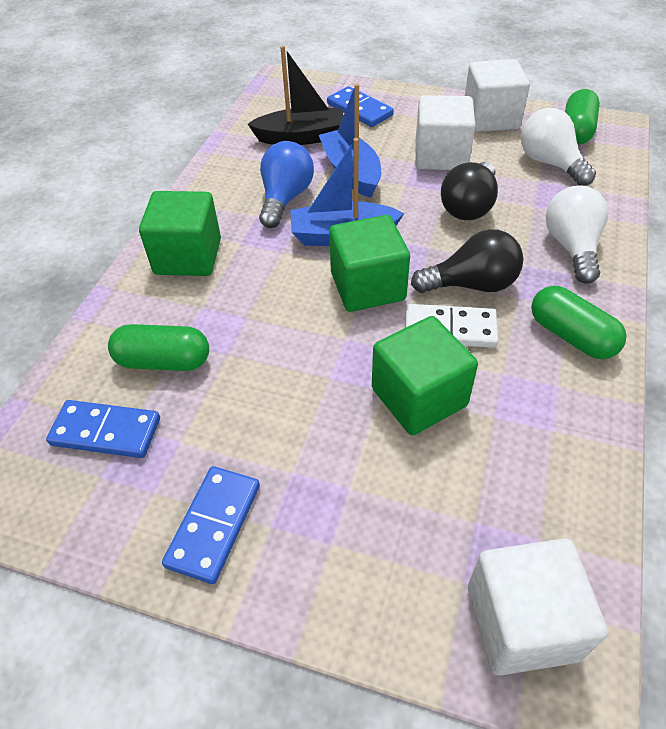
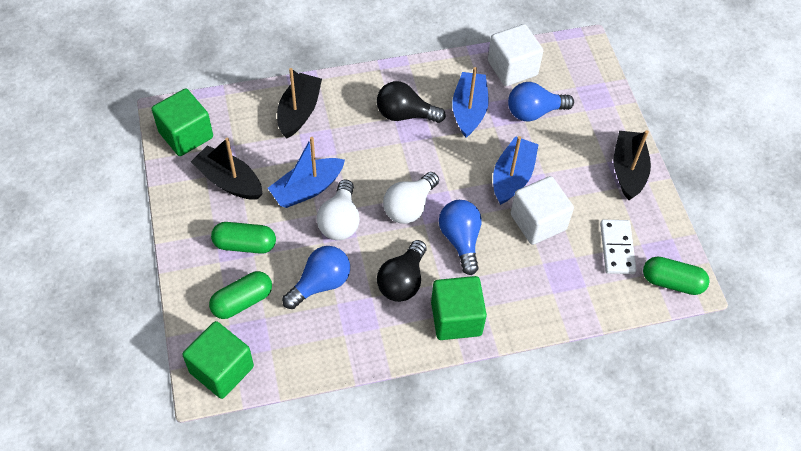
black boat: [248,45,344,145] = 1 -> [191,138,262,200] [277,68,322,138] [613,130,651,200] = 3
blue boat: [290,138,404,246] [319,84,381,198] = 2 -> [268,137,345,208] [452,67,489,138] [493,136,539,205] = 3
blue domino: [46,400,160,458] [162,466,260,584] [327,86,394,127] = 3 -> none = 0
blue light bulb: [259,141,314,228] = 1 -> [282,246,350,309] [439,200,482,275] [508,82,574,122] = 3
white cube: [415,95,475,170] [465,59,530,132] [468,538,608,676] = 3 -> [488,24,543,86] [510,176,574,245] = 2

